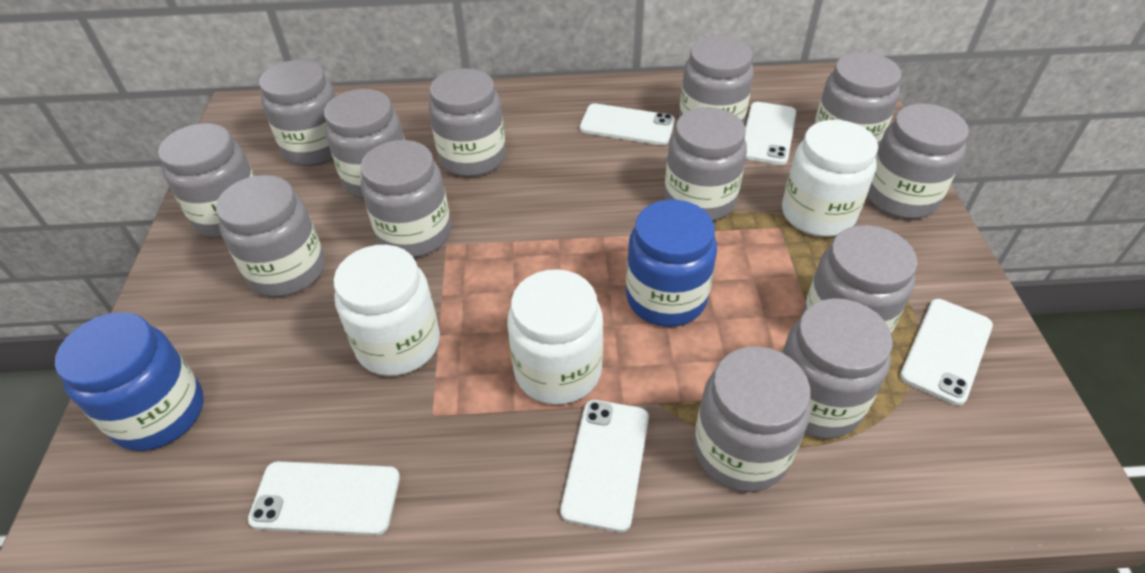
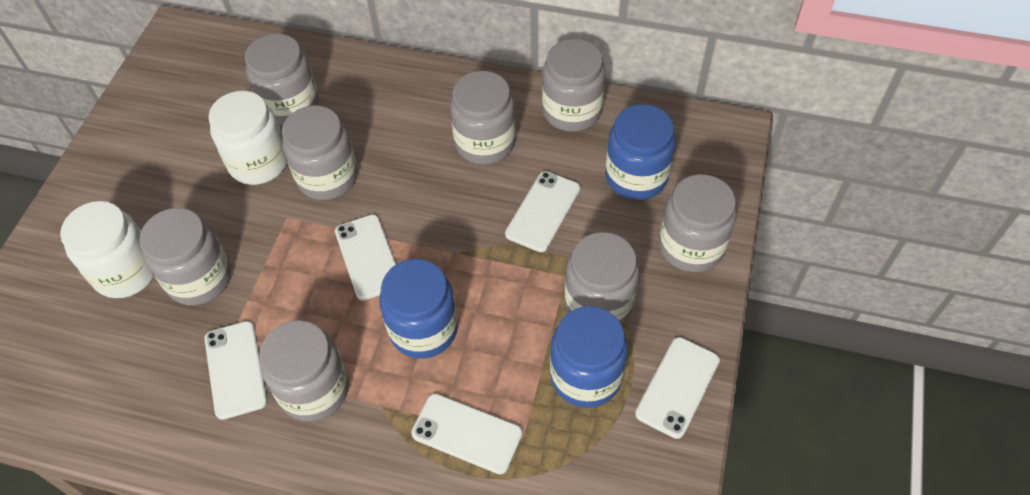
blue jar: [55,312,204,451] [626,200,717,327] = 2 -> [379,259,458,359] [550,306,628,408] [605,104,676,200] = 3
grey jar: [158,123,255,238] [216,175,325,297] [259,60,336,166] [324,89,405,199] [361,140,451,258] [429,68,506,177] [664,107,747,221] [679,36,754,124] [694,346,811,492] [782,298,893,439] [803,225,918,333] [814,52,901,147] [867,104,969,219] = 13 -> [139,208,231,305] [245,33,319,125] [260,320,349,421] [282,106,358,200] [450,71,516,165] [542,39,606,132] [564,232,639,325] [659,174,736,273] = 8
white jar: [333,245,440,376] [507,269,603,405] [782,120,878,237] = 3 -> [60,201,154,298] [208,91,287,185] = 2

